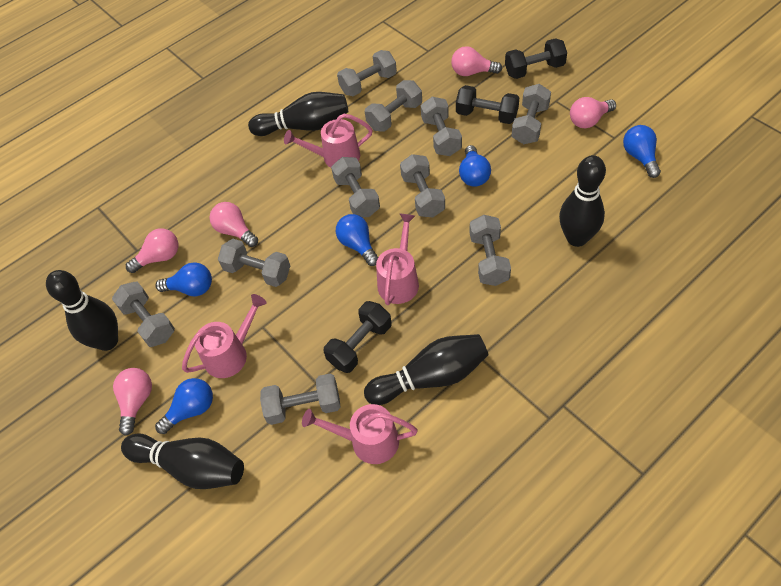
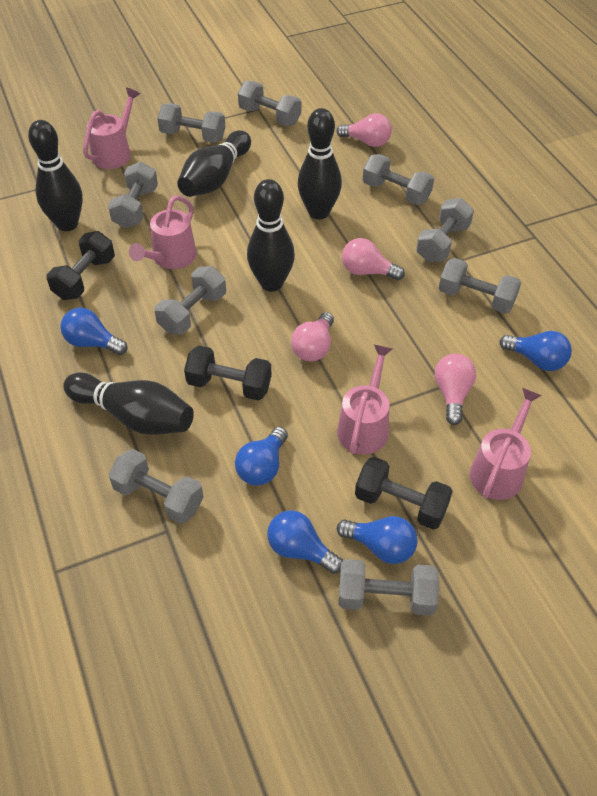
grey dumbbell: [112,282,175,347] [218,239,290,287] [260,374,340,425] [331,157,380,217] [337,50,397,96] [365,80,422,132] [400,154,445,217] [421,97,462,156] [470,215,511,286] [512,84,551,144] = 10 -> [108,162,158,228] [108,449,204,524] [154,266,226,335] [157,103,226,143] [238,81,301,126] [338,559,439,616] [363,154,434,205] [416,198,474,262] [439,258,521,314] = 9
pink light bulb: [113,368,152,436] [126,228,178,273] [210,202,258,247] [451,46,502,76] [570,97,616,129] = 5 -> [291,312,334,361] [337,114,392,147] [342,238,405,281] [435,354,476,425] = 4

